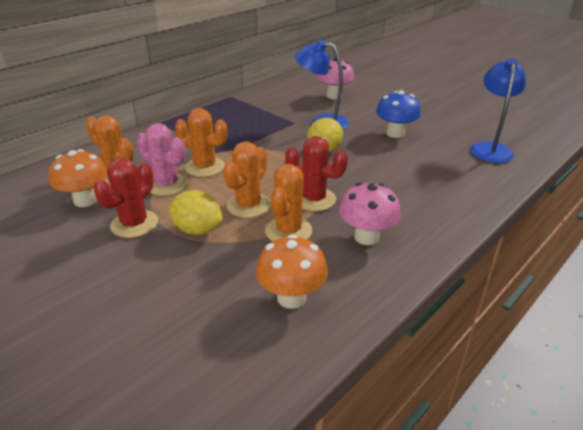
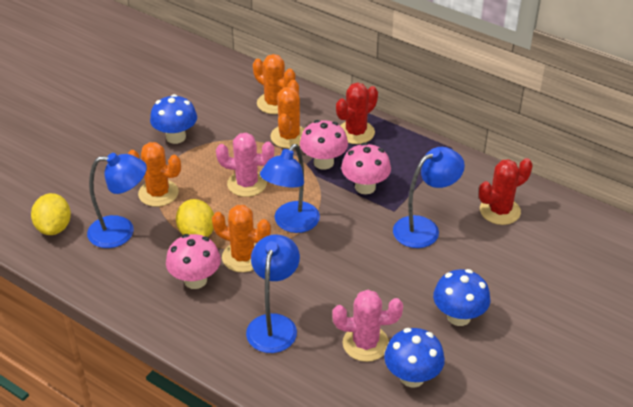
blue lamp: [295,40,349,130] [470,58,526,163] = 2 -> [87,153,147,248] [246,235,300,353] [260,144,320,233] [393,147,465,248] = 4
blue mushroom: [376,90,421,138] = 1 -> [150,94,197,144] [384,328,445,388] [433,269,490,326] = 3
orange mushroom: [49,149,107,207] [256,234,328,309] = 2 -> none = 0
pink cactus: [136,123,188,196] = 1 -> [216,133,275,197] [333,290,403,362] = 2
pink mushroom: [316,57,354,99] [339,182,401,245] = 2 -> [166,234,221,289] [300,120,348,170] [341,143,391,194] = 3

